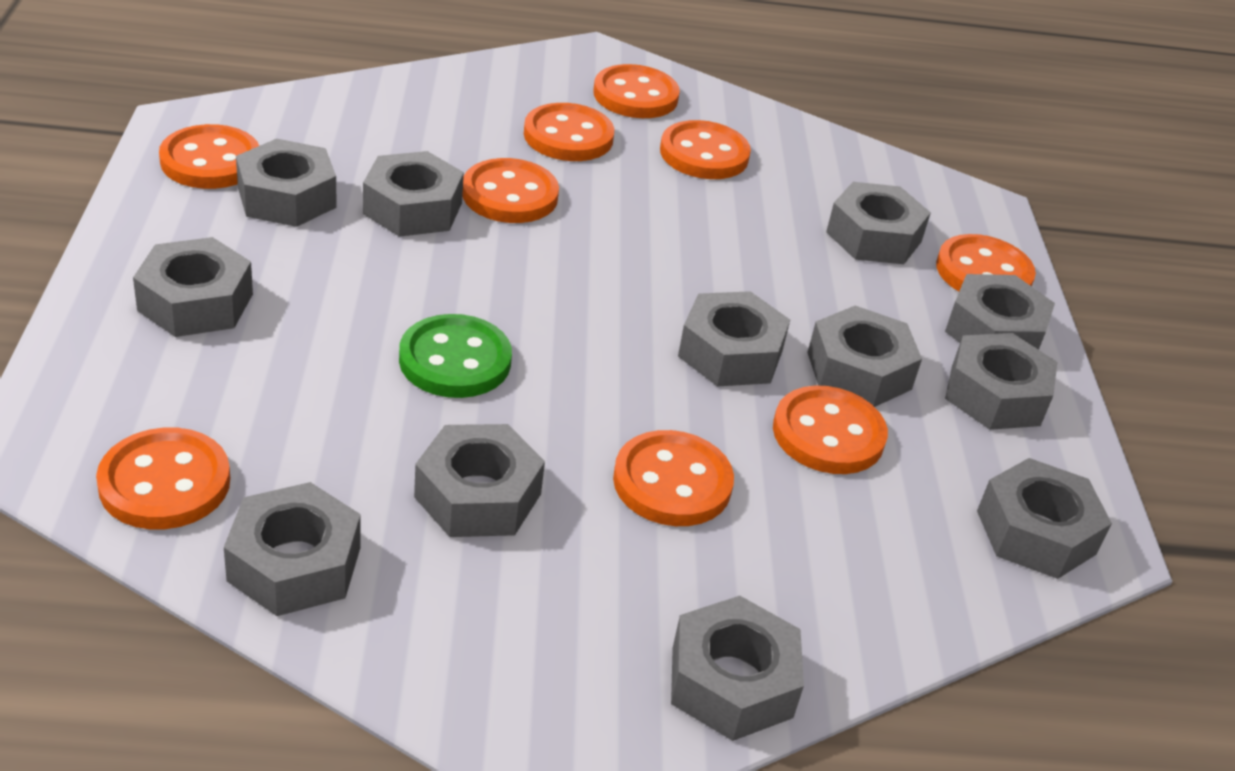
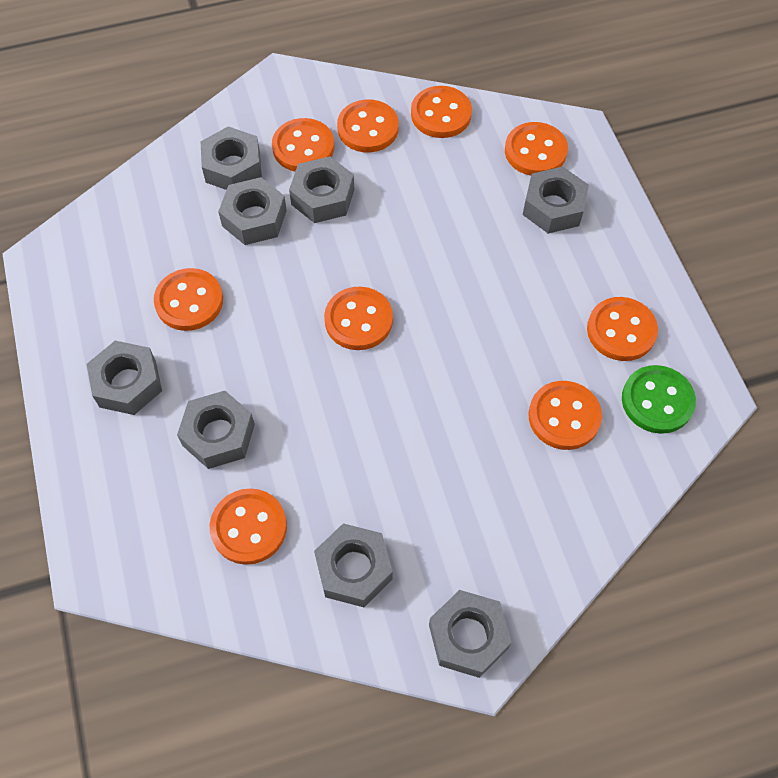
grey nut: [133,237,253,337] [224,482,361,616] [236,139,337,227] [363,151,464,237] [414,424,545,537] [671,596,804,741] [678,291,790,387] [807,306,922,407] [826,182,931,264] [945,274,1055,350] [945,333,1057,430] [977,458,1112,579] = 12 -> [86,341,162,415] [177,391,255,469] [201,126,262,190] [218,177,287,245] [289,156,354,223] [314,523,393,607] [429,590,512,678] [523,167,589,234] = 8

